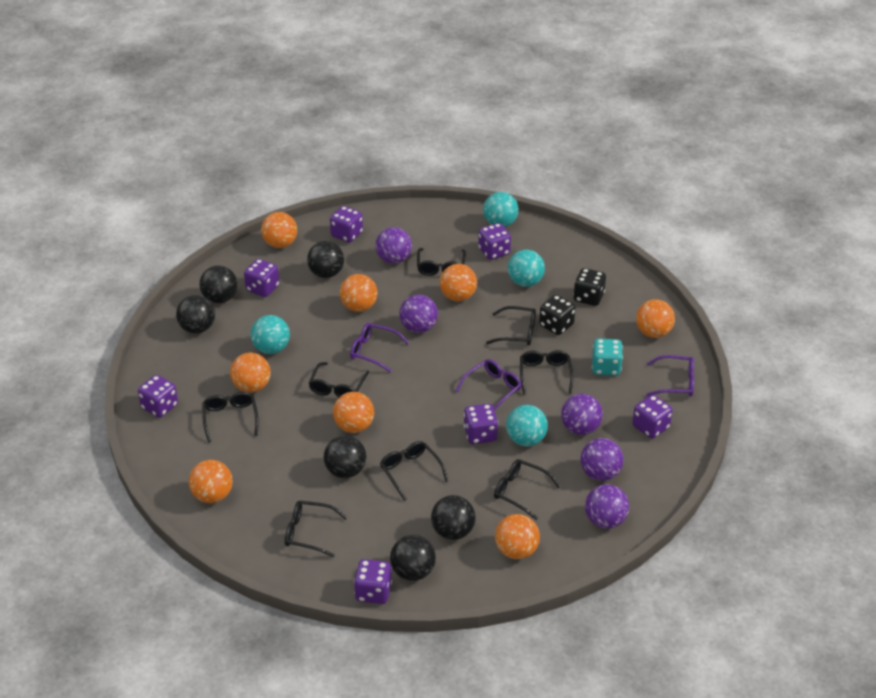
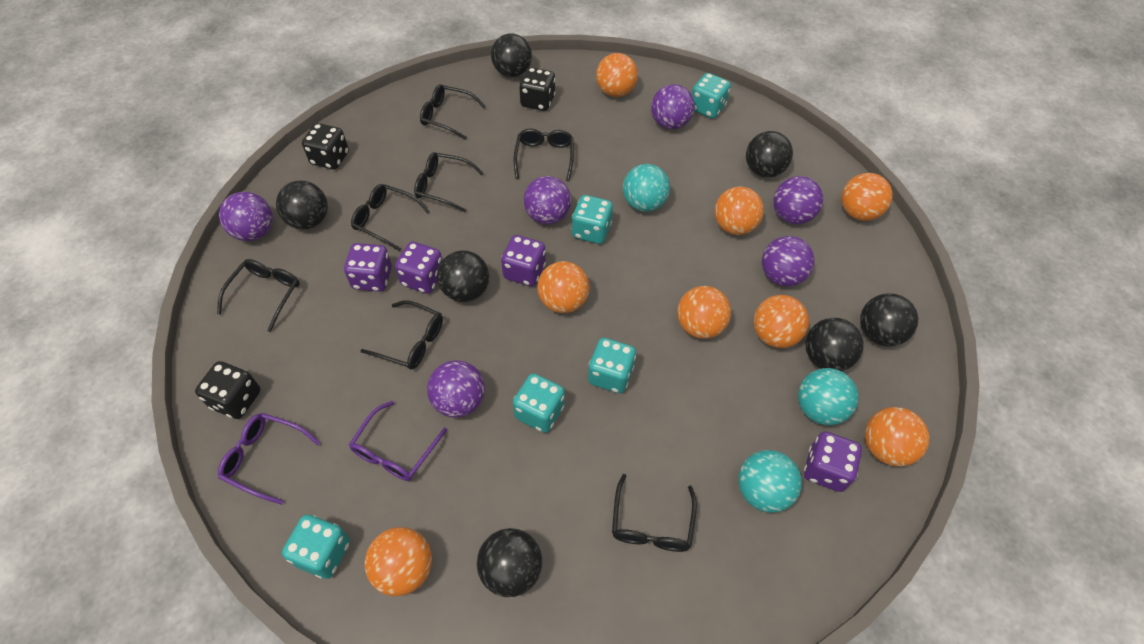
black ball: [176,295,215,334] [199,266,238,303] [307,241,344,278] [324,435,366,478] [390,535,436,581] [431,495,476,540] = 6 -> [276,180,328,230] [437,250,489,302] [477,528,542,597] [491,34,532,77] [746,131,793,178] [805,318,864,371] [860,293,918,347] = 7
black dice: [539,295,575,335] [573,268,606,306] = 2 -> [195,361,260,419] [302,123,349,169] [519,67,555,111] = 3
black glasses: [202,392,259,443] [285,501,347,557] [309,362,369,397] [380,441,448,501] [417,248,466,276] [486,306,536,345] [494,459,561,520] [520,350,574,395] = 8 -> [217,259,300,332] [351,184,430,251] [360,300,443,369] [414,152,484,212] [420,84,486,140] [514,128,574,181] [612,474,697,552] = 7
purple ball: [375,227,412,264] [399,294,438,333] [561,394,603,435] [581,438,624,481] [585,484,629,529] = 5 -> [219,192,273,241] [427,360,485,418] [524,176,571,224] [651,84,695,129] [762,236,815,287] [773,176,823,224] = 6
purple dice: [138,375,178,418] [244,259,279,297] [330,206,363,243] [354,559,392,604] [464,404,498,444] [478,223,511,260] [632,395,673,439] = 7 -> [344,243,392,292] [395,242,442,294] [501,235,546,286] [804,431,862,492] = 4
purple glasses: [350,323,409,373] [456,359,521,411] [646,355,694,396] = 3 -> [218,413,320,505] [349,401,447,481] = 2
turquoise ball: [251,315,290,354] [483,192,519,227] [506,405,548,447] [508,250,545,287] = 4 -> [623,164,670,212] [738,450,802,513] [798,368,859,425] = 3
turquoise dice: [592,338,623,376] = 1 -> [282,515,350,579] [513,373,565,433] [572,195,613,244] [588,338,636,393] [692,73,731,118] = 5

